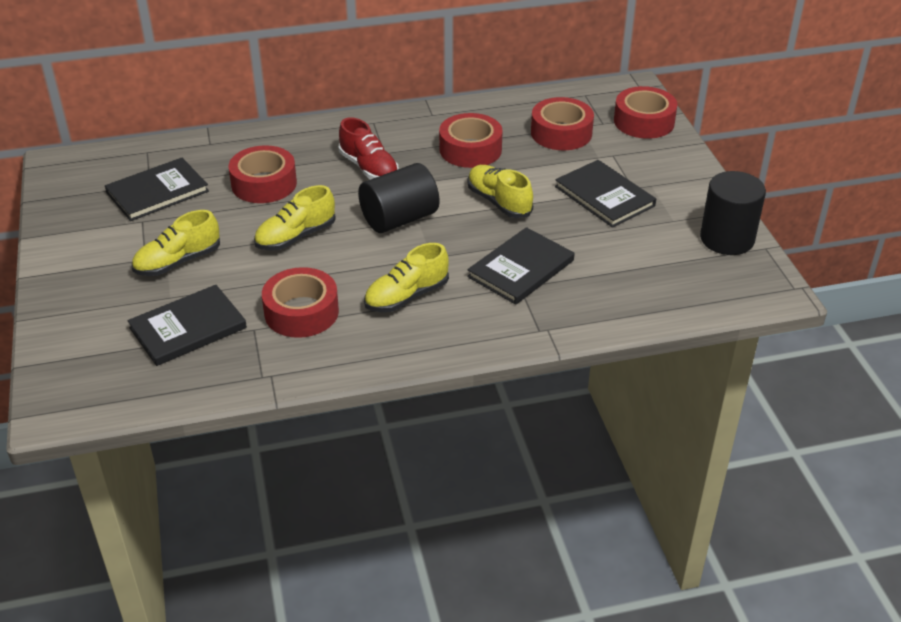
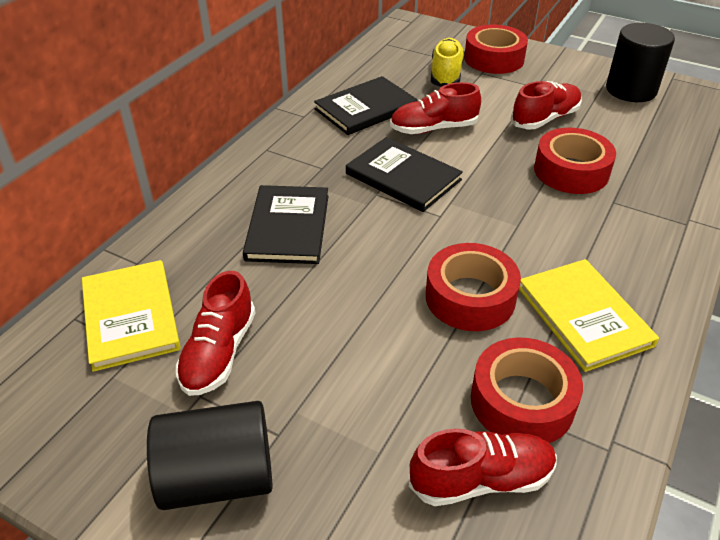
black book: [105,158,209,221] [128,285,247,366] [467,227,574,305] [555,160,656,228] = 4 -> [243,185,328,264] [314,76,417,135] [346,137,463,212] = 3
red shoe: [339,118,399,179] = 1 -> [176,271,255,396] [390,82,481,134] [409,428,557,506] [510,81,582,129] = 4
red tape: [228,145,297,203] [262,267,339,338] [439,113,503,168] [531,97,594,150] [614,86,678,139] = 5 -> [426,243,521,331] [464,25,528,74] [471,338,583,443] [534,128,616,194] = 4
yellow book: none = 0 -> [82,260,181,372] [519,259,659,372] = 2
yellow shoe: [132,210,220,276] [254,185,336,251] [364,243,449,312] [468,165,533,218] = 4 -> [431,38,465,87] = 1

